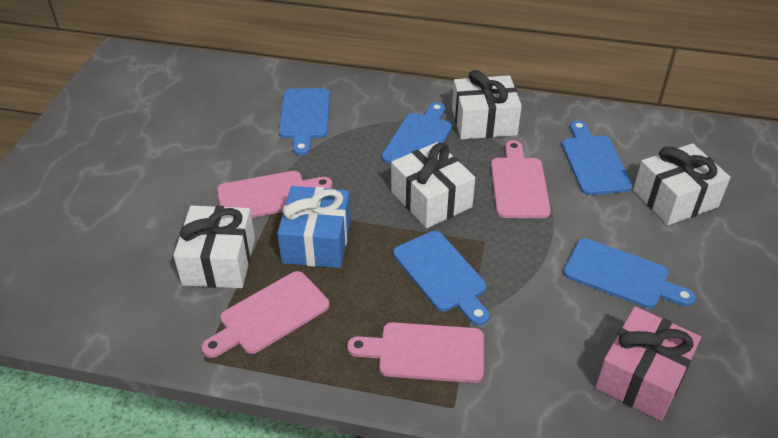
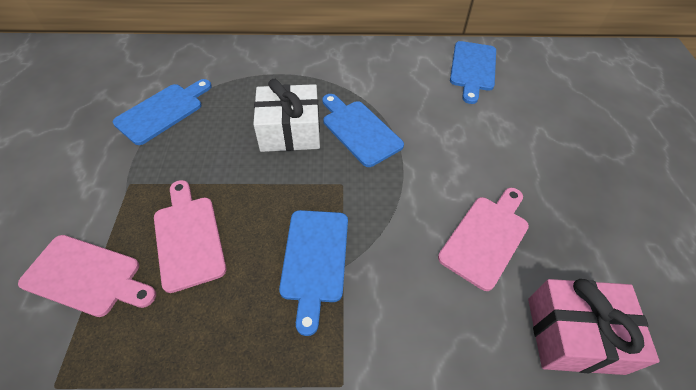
blue cutting board: [279,88,330,155] [382,102,452,164] [393,231,489,325] [562,121,632,195] [564,238,696,308] = 5 -> [113,79,212,145] [279,210,348,336] [322,94,404,167] [450,41,496,104] = 4
blue gift: [277,186,351,268] = 1 -> none = 0
pink cutting board: [201,271,330,358] [217,171,332,218] [347,322,484,383] [491,140,551,218] = 4 -> [18,235,156,317] [154,180,226,293] [438,188,529,291] = 3
white gift: [173,205,255,288] [391,142,475,228] [452,70,522,140] [633,143,731,225] = 4 -> [253,79,320,152] = 1

